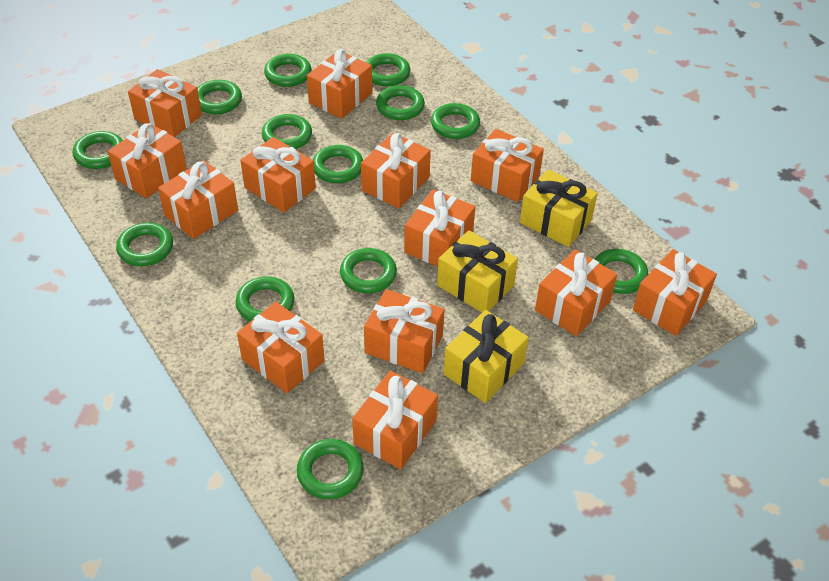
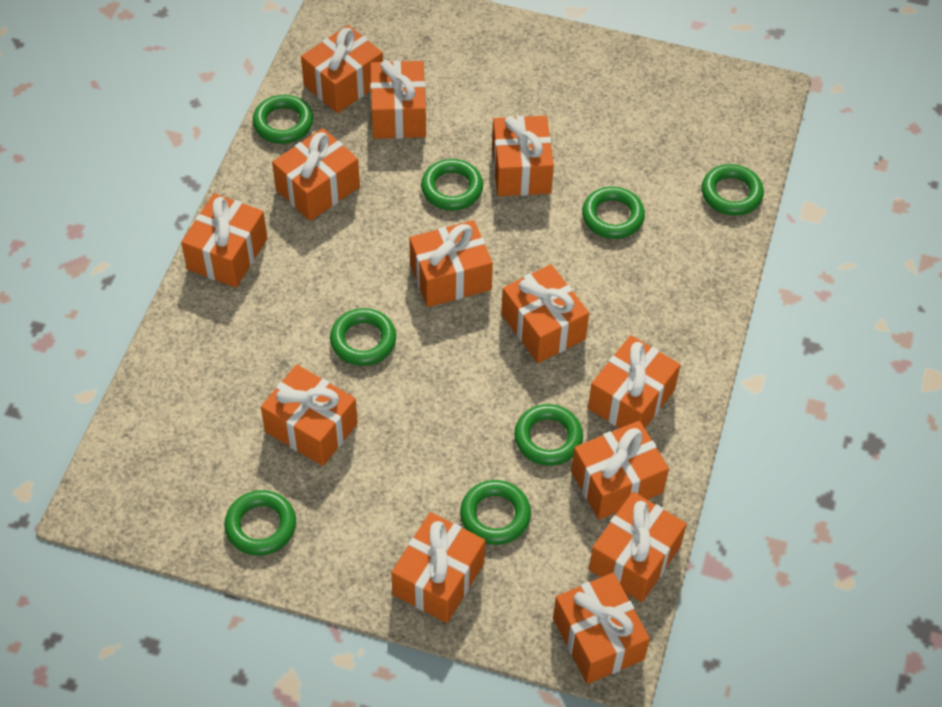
green ring: [73,131,123,169] [116,223,173,266] [197,80,242,114] [236,277,294,322] [262,114,312,149] [264,54,312,87] [297,439,364,499] [313,145,363,183] [340,248,397,293] [366,53,410,86] [376,85,425,120] [431,103,480,139] [595,249,648,294] = 13 -> [224,490,296,556] [253,95,313,144] [330,308,396,366] [421,159,483,210] [460,480,531,545] [514,404,583,466] [582,186,645,239] [702,164,764,216] = 8
yellow gift: [437,230,518,313] [443,310,529,403] [520,169,598,247] = 3 -> none = 0

